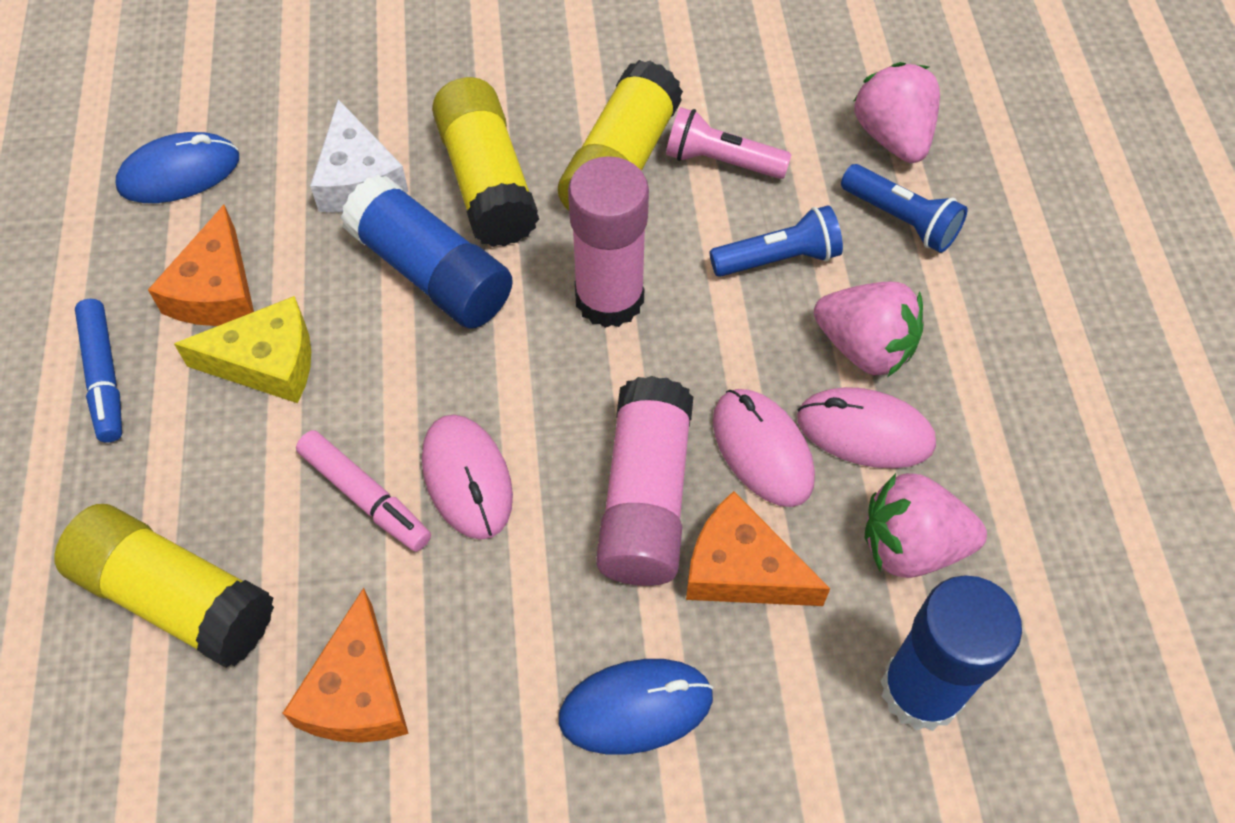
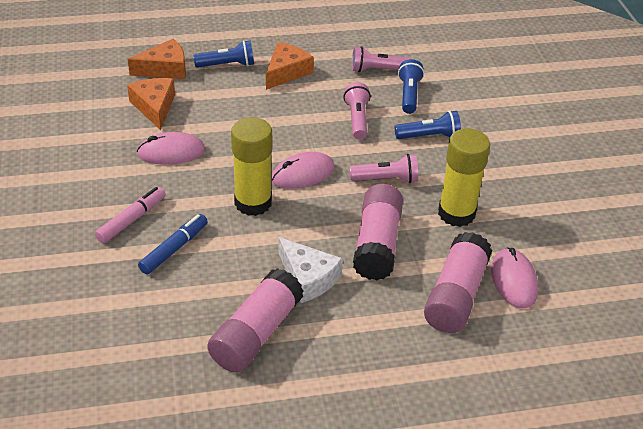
blue flashlight: [710,205,843,277] [841,164,968,253] = 2 -> [193,40,254,68] [395,111,461,139] [398,59,424,114] = 3
blue glue stick: [341,175,513,329] [881,576,1022,731] = 2 -> none = 0
blue mouse: [116,132,239,203] [559,659,713,755] = 2 -> none = 0
pink flashlight: [666,107,792,179] = 1 -> [343,82,371,140] [350,154,418,183] [352,46,411,73] = 3
pink glue stick: [568,156,649,328] [596,376,693,586] = 2 -> [207,268,304,373] [353,184,403,280] [424,232,492,333] = 3
pink strawberry: [814,282,924,377] [854,62,940,163] [865,473,987,578] = 3 -> none = 0
yellow cheese: [174,296,311,403] = 1 -> none = 0
yellow glue stick: [54,504,274,668] [432,77,539,247] [558,60,683,210] = 3 -> [231,117,272,216] [438,128,490,227] = 2

